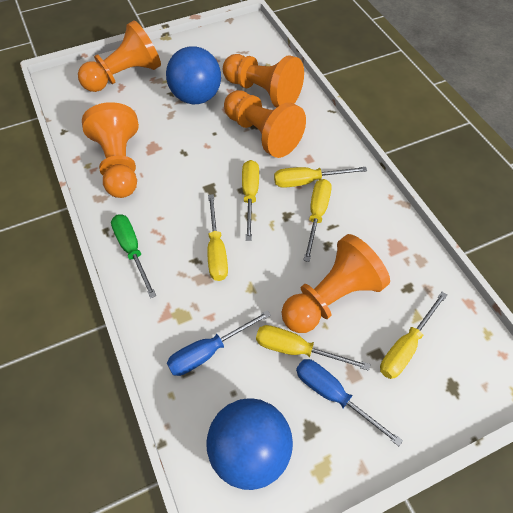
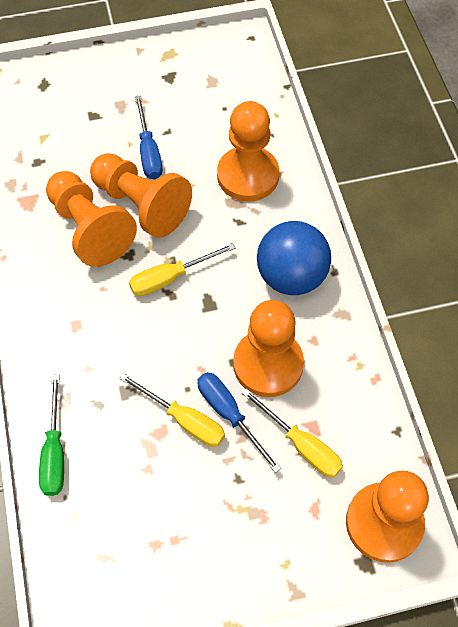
blue ball: [166,46,221,104] [206,398,293,490] = 2 -> [257,221,331,295] = 1
yellow screwdriver: [207,194,228,281] [242,160,259,241] [256,325,370,371] [274,167,367,188] [303,179,332,262] [380,292,447,379] = 6 -> [119,373,225,447] [129,243,235,296] [242,388,343,478] = 3

